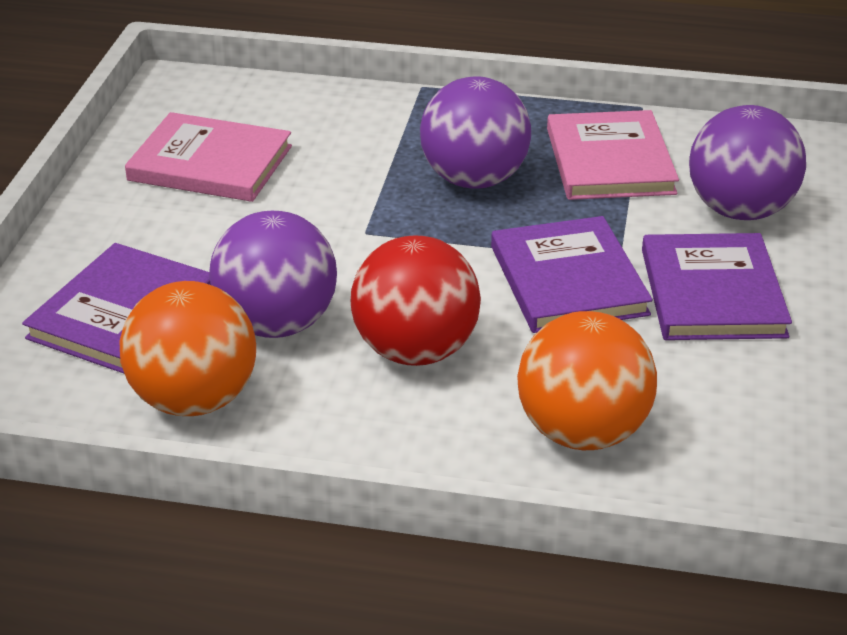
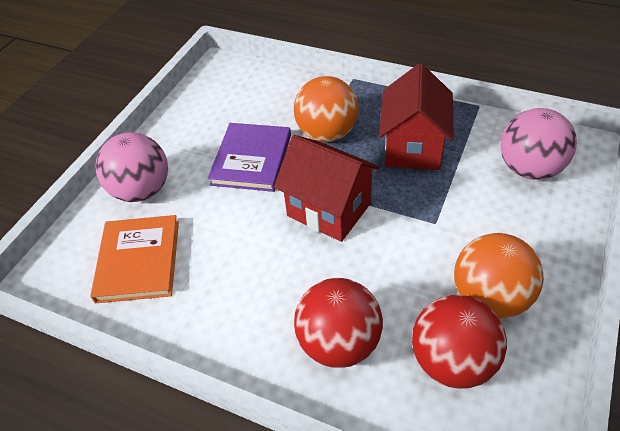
orange book: none = 0 -> [90,215,179,303] = 1
pink ball: none = 0 -> [95,132,168,202] [500,108,577,180] = 2
pink book: [125,112,292,202] [547,110,679,200] = 2 -> none = 0
purple ball: [209,211,337,338] [420,76,531,189] [689,105,806,220] = 3 -> none = 0
purple book: [22,243,211,373] [491,216,653,333] [642,233,792,340] = 3 -> [208,123,291,192] = 1
red ball: [351,236,481,366] = 1 -> [294,278,383,368] [412,295,507,389] = 2
red house: none = 0 -> [274,135,380,242] [379,63,454,170] = 2

